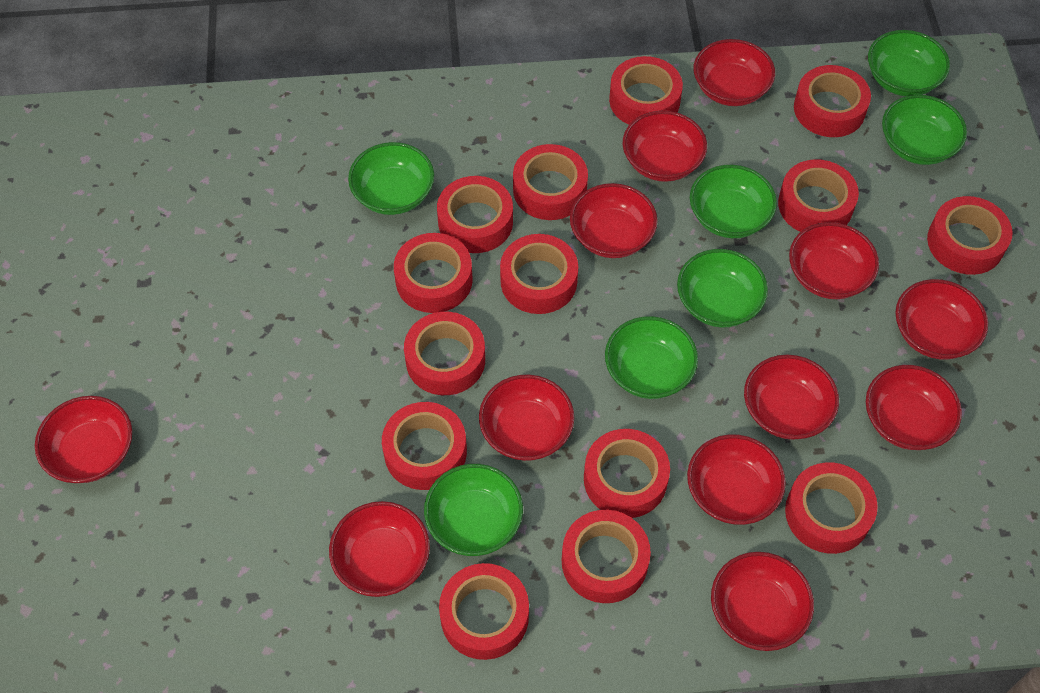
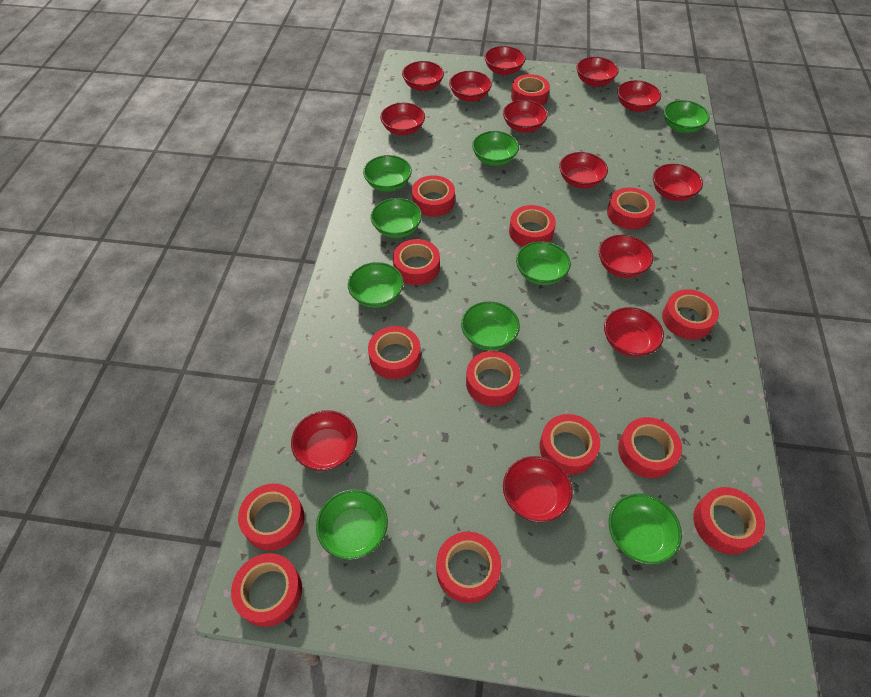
green bowl: [348,142,434,215] [424,464,523,556] [605,316,698,399] [677,249,768,327] [690,165,777,238] [868,30,950,96] [882,95,967,165] = 7 -> [316,489,388,560] [348,262,404,308] [363,155,412,192] [371,198,422,238] [461,301,520,351] [472,131,519,166] [516,241,571,285] [609,493,682,565] [664,100,710,133] = 9
red bowl: [35,396,132,483] [329,501,430,597] [479,375,574,461] [570,183,658,258] [623,111,707,182] [687,434,786,525] [693,39,775,106] [711,552,814,651] [744,355,839,440] [789,222,879,299] [866,365,962,450] [896,279,988,360] = 12 -> [291,410,357,471] [380,103,425,135] [402,61,444,91] [449,71,492,102] [484,46,526,75] [503,100,548,132] [503,456,573,522] [559,152,608,188] [576,57,619,87] [599,235,653,278] [604,307,664,357] [617,80,661,112] [653,164,703,201] = 13

